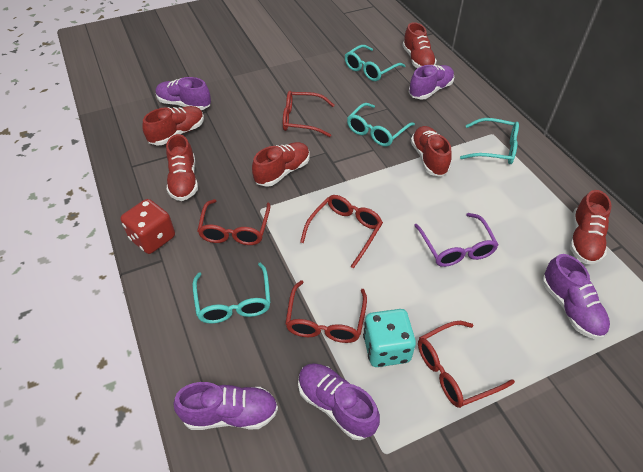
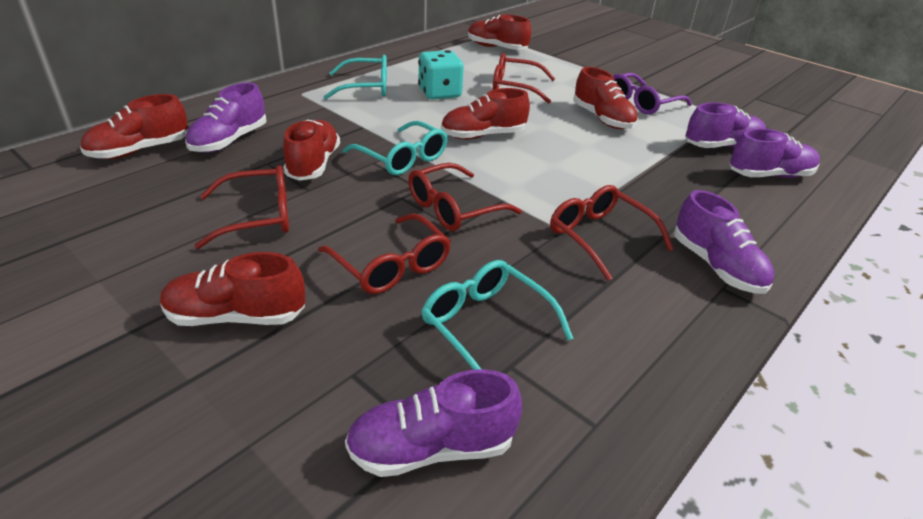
red dice: [121,199,175,254] = 1 -> none = 0
turquoise glasses: [192,262,271,324] [345,45,405,81] [347,103,415,147] [460,118,519,164] = 4 -> [323,55,387,100] [343,121,447,175] [421,260,573,370] = 3

